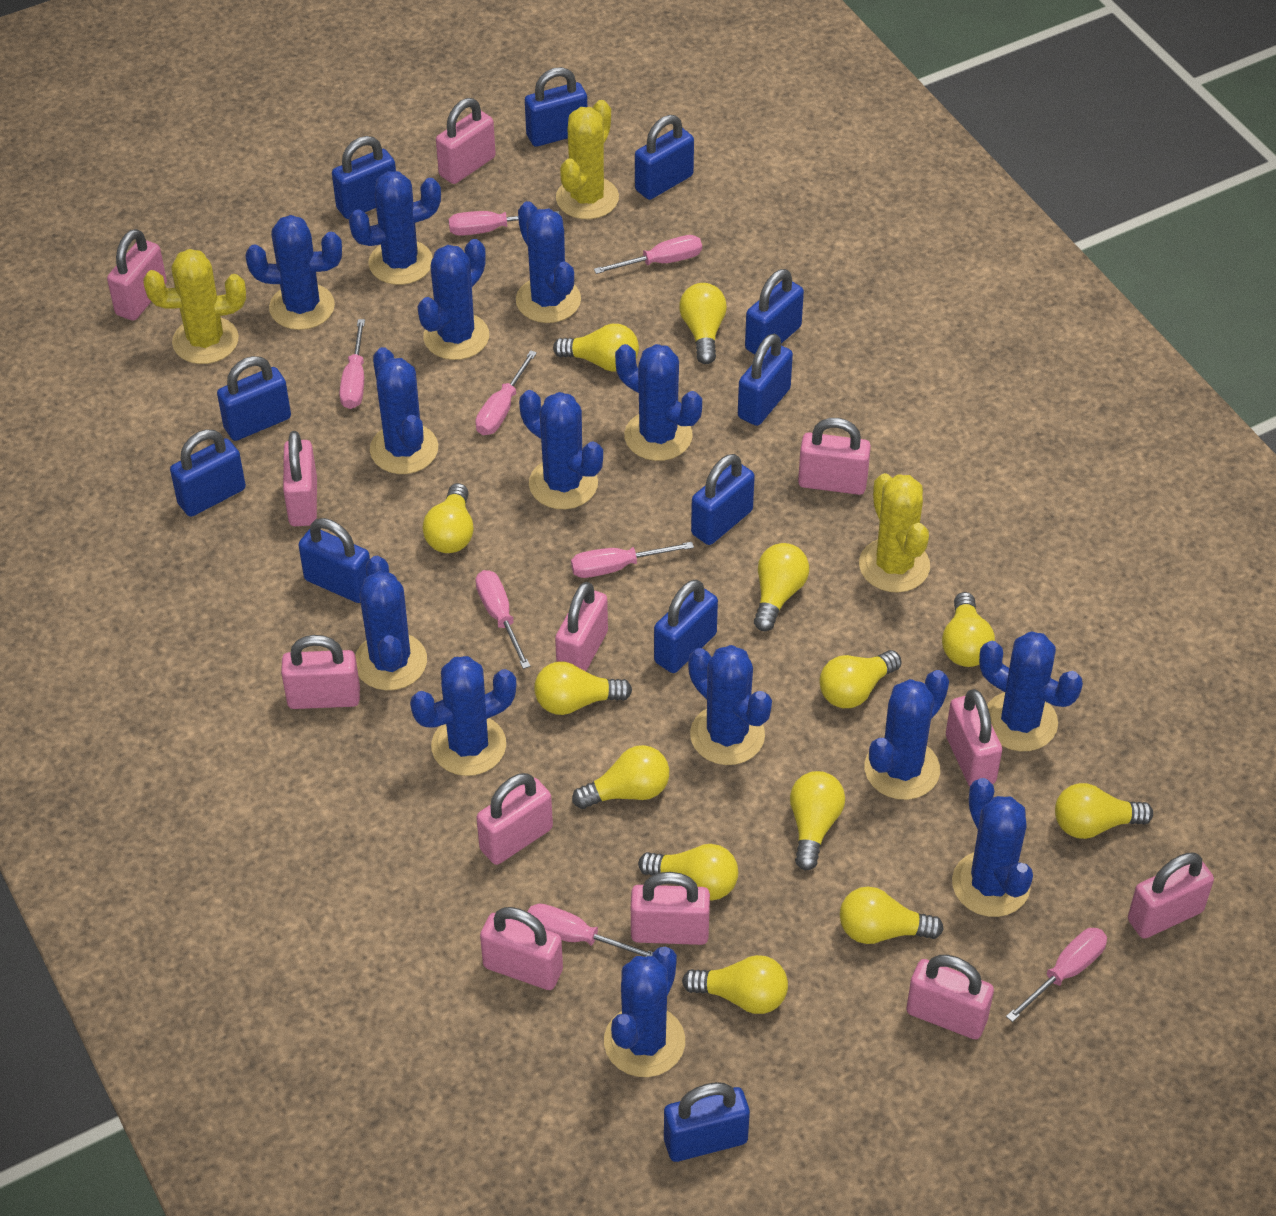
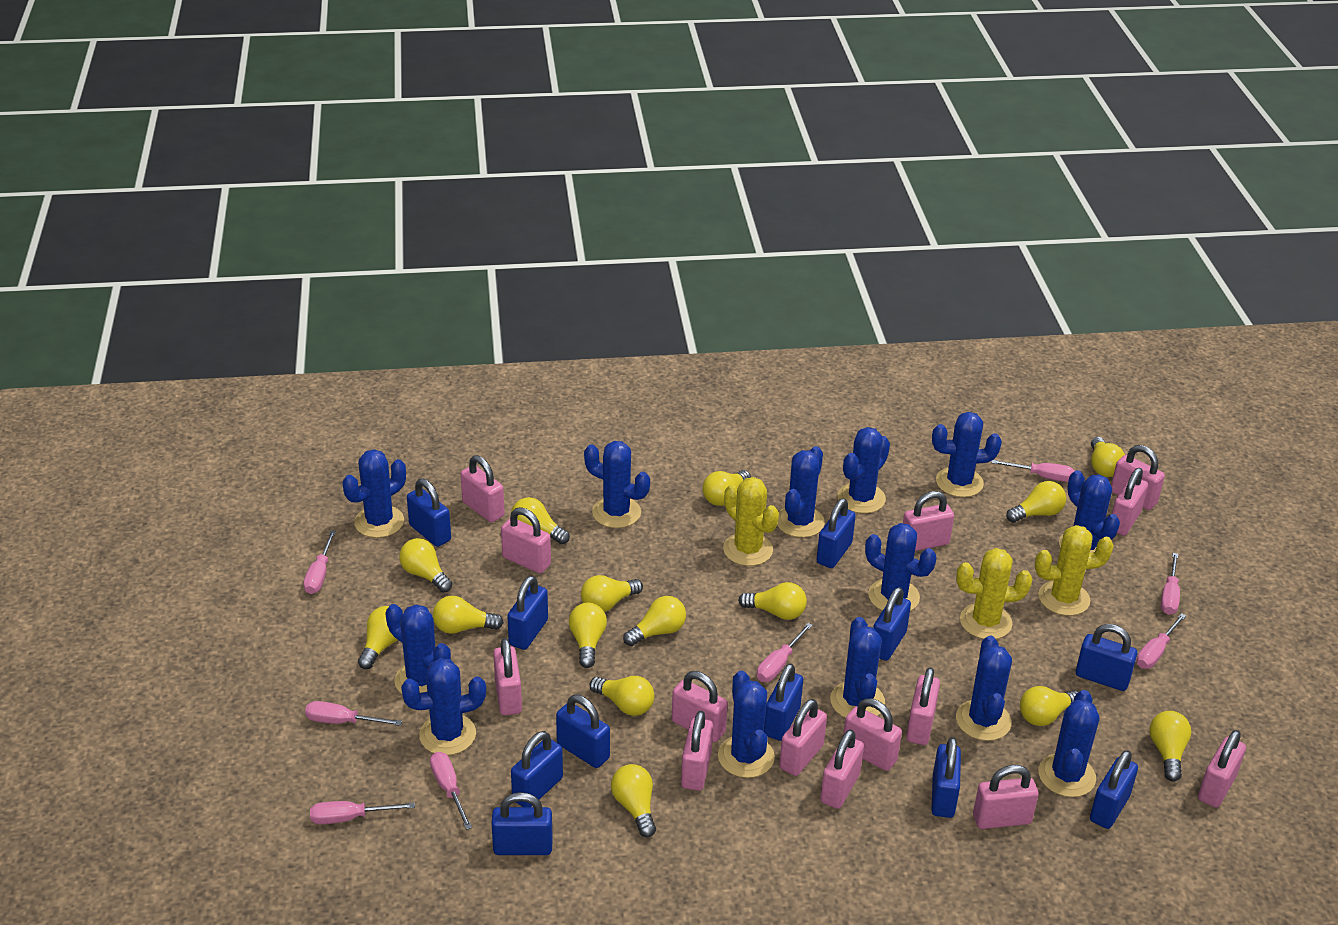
blue cactus: [245,215,342,330] [349,171,441,285] [355,556,427,690] [370,347,438,474] [410,656,516,776] [418,239,489,360] [516,201,581,323] [519,390,603,509] [604,947,685,1077] [615,344,702,461] [688,645,772,765] [865,670,949,800] [952,778,1033,917] [979,631,1083,751] = 14 -> [343,449,406,538] [385,604,451,694] [401,658,486,755] [584,441,650,528] [718,670,775,778] [777,446,825,538] [830,617,885,718] [838,427,890,514] [865,523,937,611] [932,412,1002,497] [956,636,1012,741] [1039,690,1099,797] [1059,470,1120,553] = 13
pink padlock: [107,229,167,321] [281,635,360,709] [283,431,317,526] [436,98,496,184] [476,773,553,865] [480,907,563,990] [555,582,608,671] [631,872,710,945] [798,418,871,495] [906,955,994,1039] [946,689,1002,787] [1128,853,1214,939] = 12 -> [461,455,505,523] [493,638,522,715] [501,507,551,574] [672,671,728,742] [681,711,713,791] [779,699,827,776] [820,729,864,809] [843,699,902,771] [903,491,954,551] [906,667,940,745] [973,765,1039,829] [1111,445,1165,510] [1112,468,1148,536] [1198,730,1246,808] = 14
yellow light bulb: [422,483,474,553] [534,662,632,715] [553,324,639,372] [572,745,669,809] [638,844,738,900] [679,283,727,364] [682,955,788,1014] [754,543,809,631] [790,771,845,870] [820,650,902,708] [840,887,944,944] [942,592,995,667] [1055,783,1153,839] = 13 -> [358,606,398,669] [399,538,453,593] [433,596,504,634] [511,497,570,544] [569,603,607,668] [581,575,643,612] [590,676,654,716] [611,764,656,838] [623,596,686,646] [703,470,751,506] [738,582,807,620] [1006,481,1066,523] [1020,686,1078,726] [1091,437,1125,477] [1150,711,1191,782] = 15

